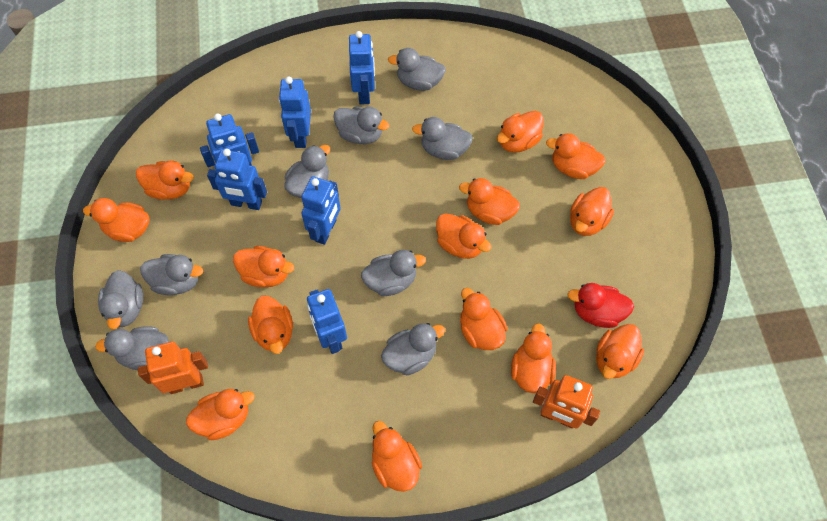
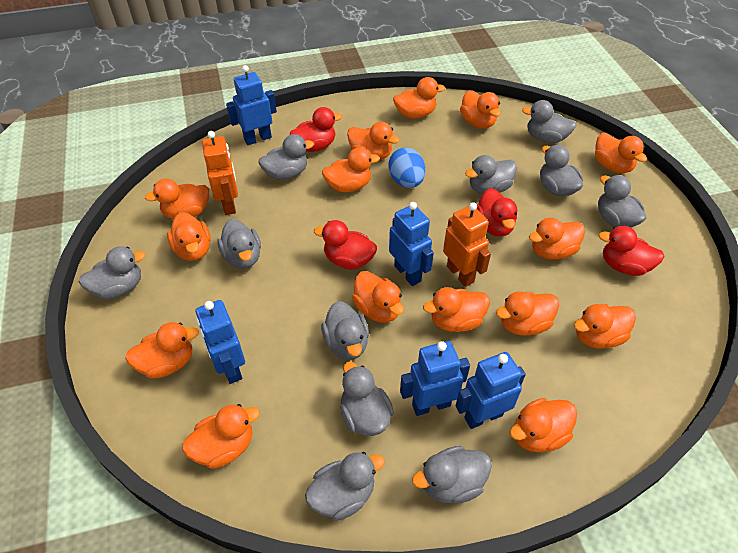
blue egg: none = 0 -> [388,147,425,188] = 1
blue robot: [200,113,259,167] [207,149,267,210] [279,77,311,148] [301,176,341,245] [307,289,347,354] [349,31,375,105] = 6 -> [196,300,245,384] [226,65,277,145] [389,202,434,286] [400,341,470,416] [456,352,526,429] = 5
grey duck: [95,326,169,370] [98,270,143,329] [140,254,203,295] [284,145,330,198] [333,107,389,144] [361,250,426,296] [381,323,445,375] [388,48,446,91] [412,117,473,160] = 9 -> [79,246,146,299] [218,219,261,269] [259,134,314,180] [305,452,385,521] [321,301,369,360] [340,361,394,436] [412,446,492,504] [465,155,517,194] [522,100,576,143] [540,145,583,196] [598,175,646,227] = 11
orange duck: [83,198,149,242] [136,160,194,200] [186,389,255,440] [233,246,294,287] [248,296,293,354] [372,421,422,492] [436,213,491,259] [459,178,520,225] [460,288,508,350] [497,111,544,153] [511,323,556,393] [546,133,606,179] [570,187,614,236] [596,324,644,379] = 14 -> [125,322,199,379] [145,179,209,219] [167,212,210,261] [182,404,260,469] [322,147,380,192] [347,122,400,160] [352,271,404,323] [393,77,446,119] [423,287,490,332] [460,90,501,129] [496,291,559,335] [509,398,577,453] [529,218,585,260] [574,304,636,349] [595,133,647,173] = 15
red duck: [567,283,634,328] = 1 -> [290,107,342,152] [314,220,377,269] [477,188,517,236] [598,226,665,276] = 4

